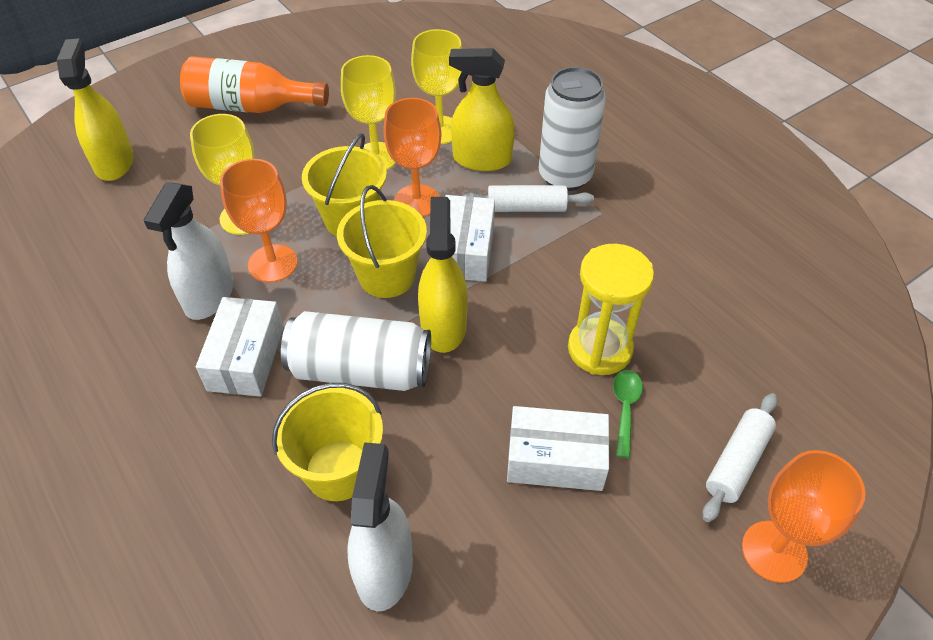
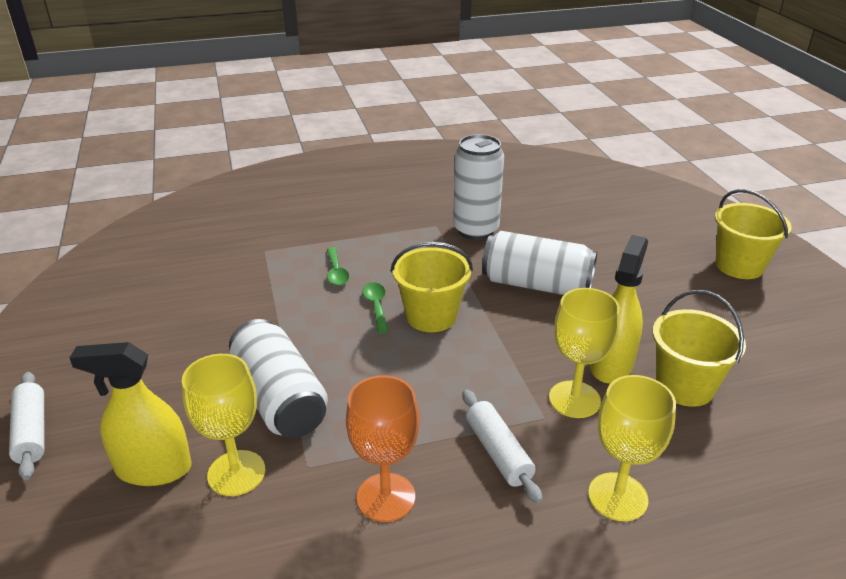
green spoon: [613,370,643,458] = 1 -> [327,247,349,286] [363,282,388,334] = 2
orange bottle: [180,56,329,113] = 1 -> none = 0
orange goblet: [220,159,298,283] [384,98,442,217] [742,450,866,583] = 3 -> [346,375,419,522] = 1
white box: [196,297,284,397] [445,195,495,282] [507,406,610,491] = 3 -> none = 0
white can: [281,311,431,391] [539,67,606,191] = 2 -> [229,319,328,438] [453,134,504,240] [482,231,597,295] = 3
white spray bottle: [144,182,234,320] [347,442,413,611] = 2 -> none = 0
yellow hourglass: [568,244,654,375] = 1 -> none = 0
yellow spray bottle: [57,38,134,181] [418,197,468,353] [449,48,515,171] = 3 -> [70,342,192,486] [590,235,648,384] = 2

